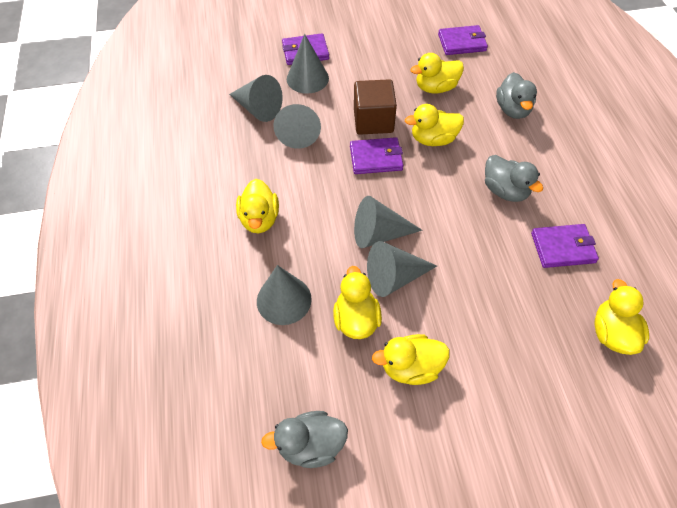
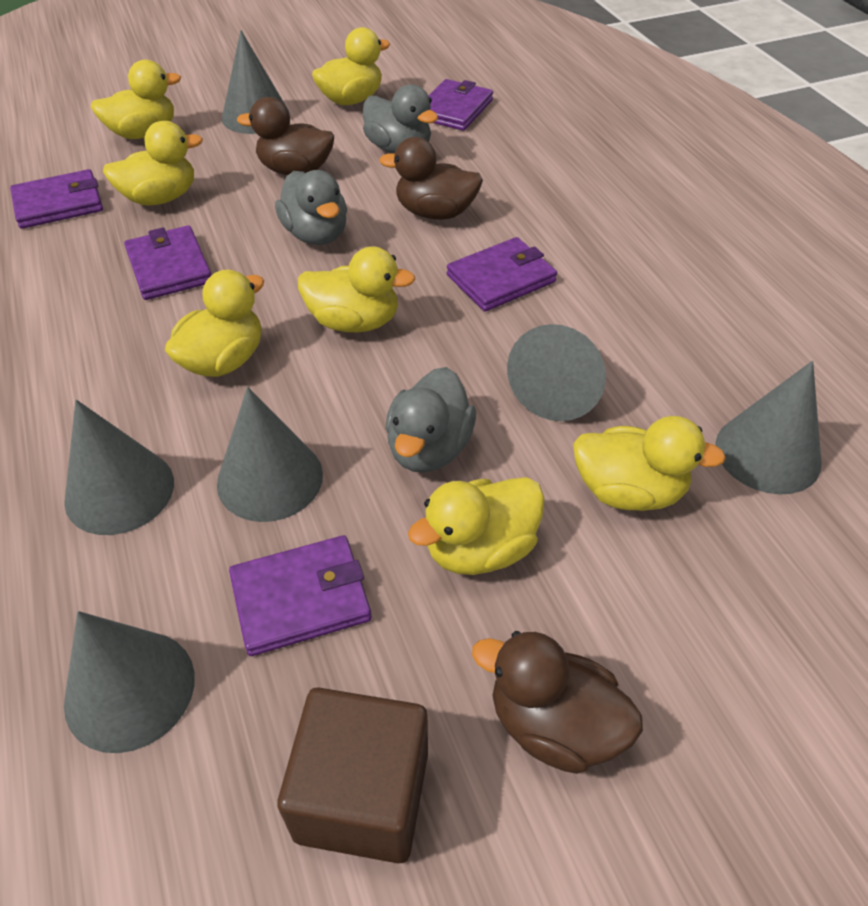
brown duck: none = 0 -> [237,97,334,175] [379,137,483,220] [472,631,643,774] = 3
purple wallet: [282,33,329,65] [350,137,403,174] [438,25,488,55] [531,224,599,268] = 4 -> [10,169,103,229] [124,225,211,300] [229,535,372,656] [428,79,493,131] [447,237,557,311] = 5
yellow duck: [236,179,279,233] [333,266,382,339] [372,334,450,385] [405,104,464,146] [410,53,464,93] [595,279,649,355] = 6 -> [91,60,181,139] [103,121,203,205] [165,270,264,377] [298,246,416,332] [312,27,390,105] [408,477,545,575] [573,416,726,511] = 7

